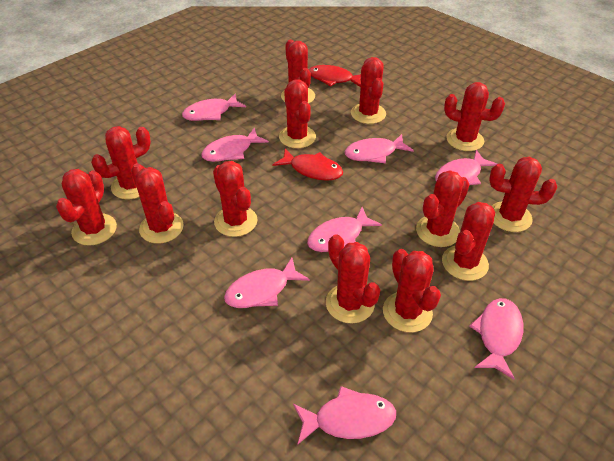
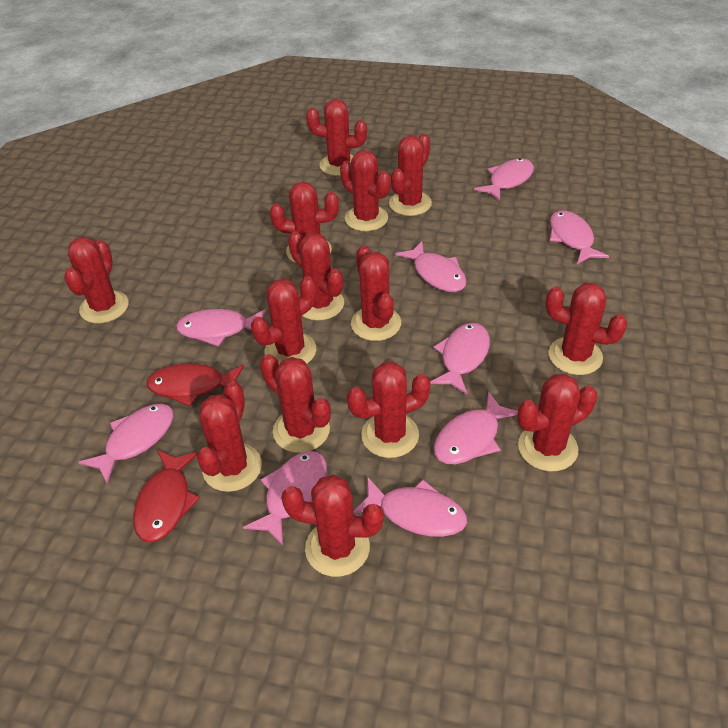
pink fish: [182,93,246,121] [201,128,269,162] [224,258,310,308] [293,386,396,444] [307,207,382,252] [345,134,414,163] [435,150,497,185] [469,298,523,380] = 8 -> [78,403,174,484] [176,309,266,346] [243,451,327,546] [353,477,467,537] [396,241,467,292] [430,323,490,394] [434,391,518,464] [474,158,534,201] [550,210,609,264] = 9
red cactus: [56,169,117,246] [91,126,151,199] [131,163,184,244] [213,161,257,237] [279,79,316,148] [281,39,315,103] [326,234,380,323] [351,57,386,124] [383,249,441,332] [416,170,470,247] [442,202,495,281] [444,82,505,151] [489,157,557,232] = 13 -> [64,237,129,323] [197,381,262,492] [251,276,316,364] [260,354,331,453] [270,182,339,263] [281,475,384,577] [288,231,344,321] [306,99,367,176] [340,150,391,231] [347,362,431,458] [351,245,401,341] [389,134,432,216] [517,374,597,472] [545,283,627,375] = 14

